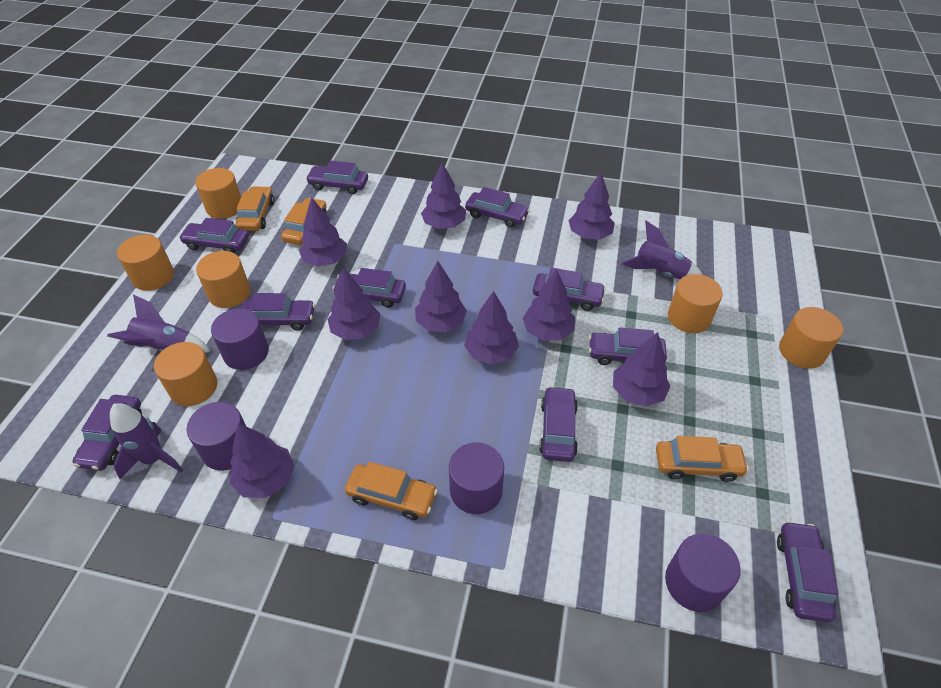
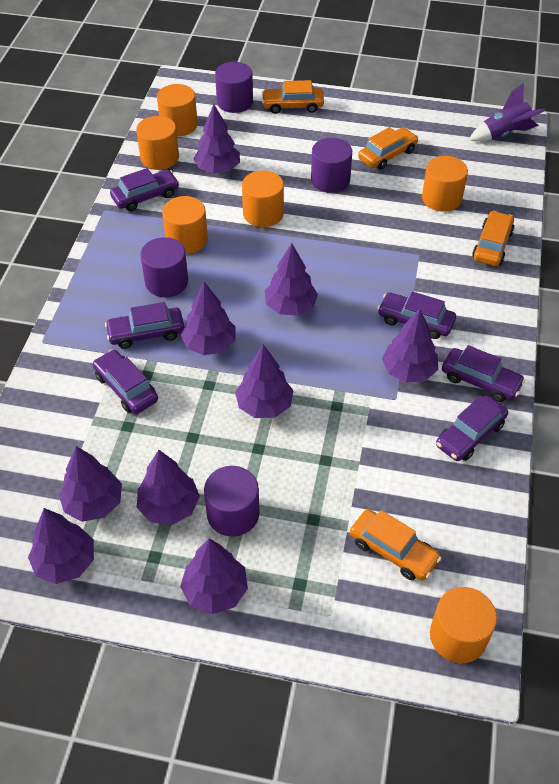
purple car: [72,395,142,471] [179,218,249,253] [242,293,315,331] [306,160,368,194] [333,268,406,308] [465,187,530,228] [533,267,606,311] [539,386,578,462] [589,327,667,365] [777,521,838,622] = 10 -> [93,349,158,414] [105,302,184,349] [110,168,179,211] [377,291,456,339] [436,396,508,461] [442,345,525,402] = 6
purple rocket: [107,294,210,353] [110,403,183,479] [621,221,702,279] = 3 -> [469,83,546,142] = 1

